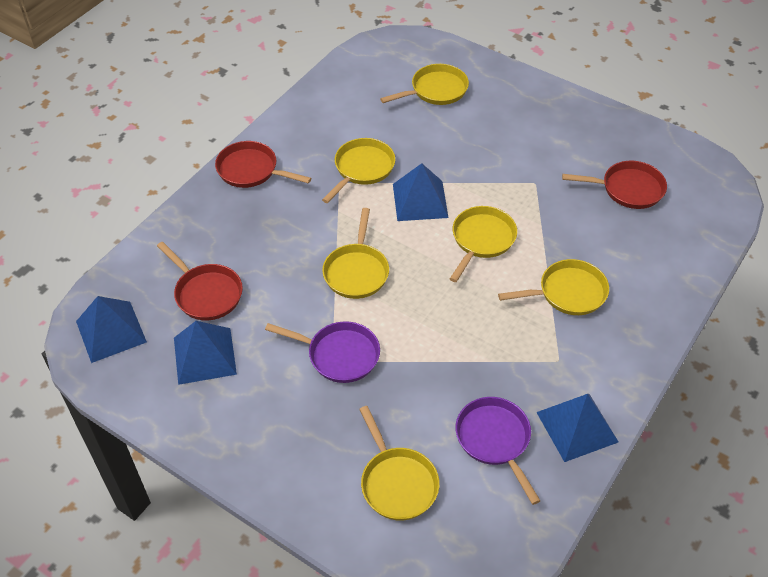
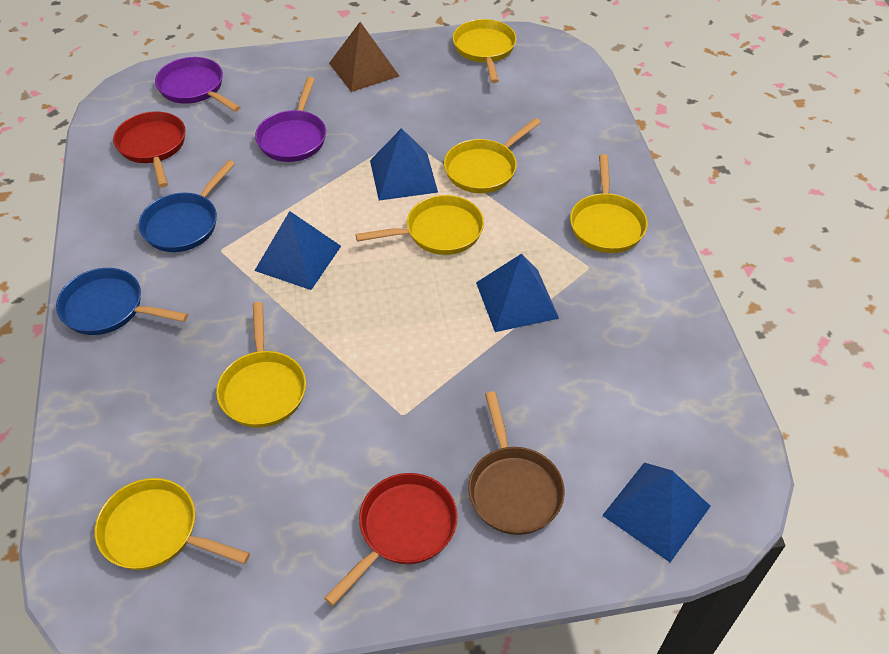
blue pan: none = 0 -> [56,268,188,335] [138,160,235,252] = 2
brown pan: none = 0 -> [468,391,565,535] = 1
brown pyramid: none = 0 -> [329,22,399,92] = 1
red pan: [157,242,243,320] [215,141,311,188] [562,161,667,209] = 3 -> [113,111,186,188] [324,473,458,606] = 2

